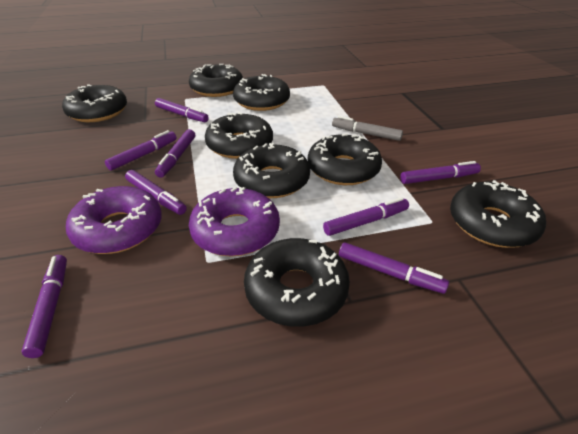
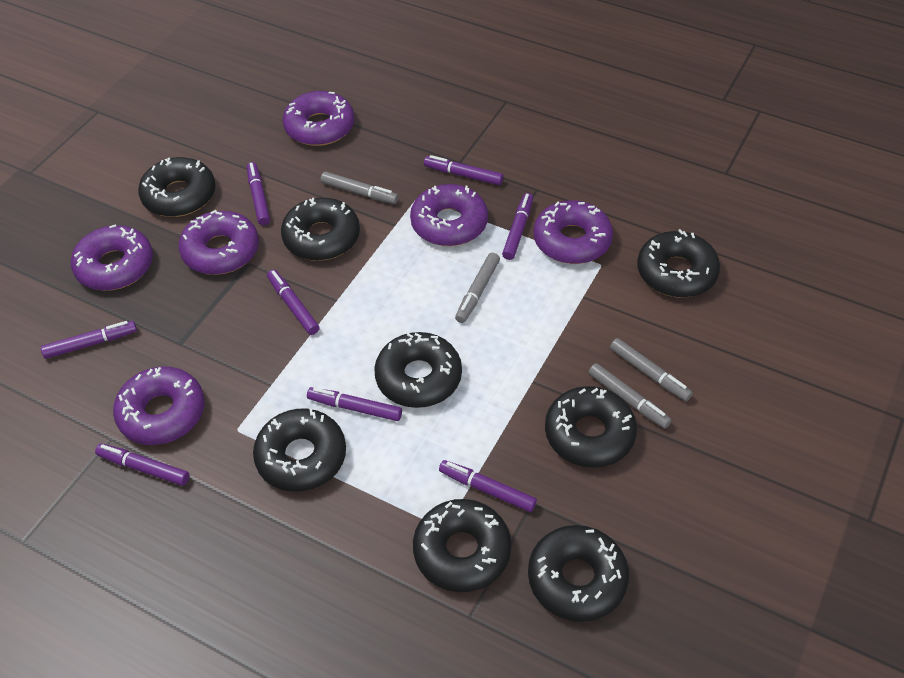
grey marker: [332,116,403,141] = 1 -> [321,172,399,204] [455,253,500,323] [588,363,672,429] [610,338,693,401] = 4
purple donut: [66,186,162,254] [189,187,280,256] = 2 -> [71,224,153,291] [113,366,204,445] [179,210,259,275] [283,91,355,146] [410,184,488,246] [534,200,613,264] = 6

